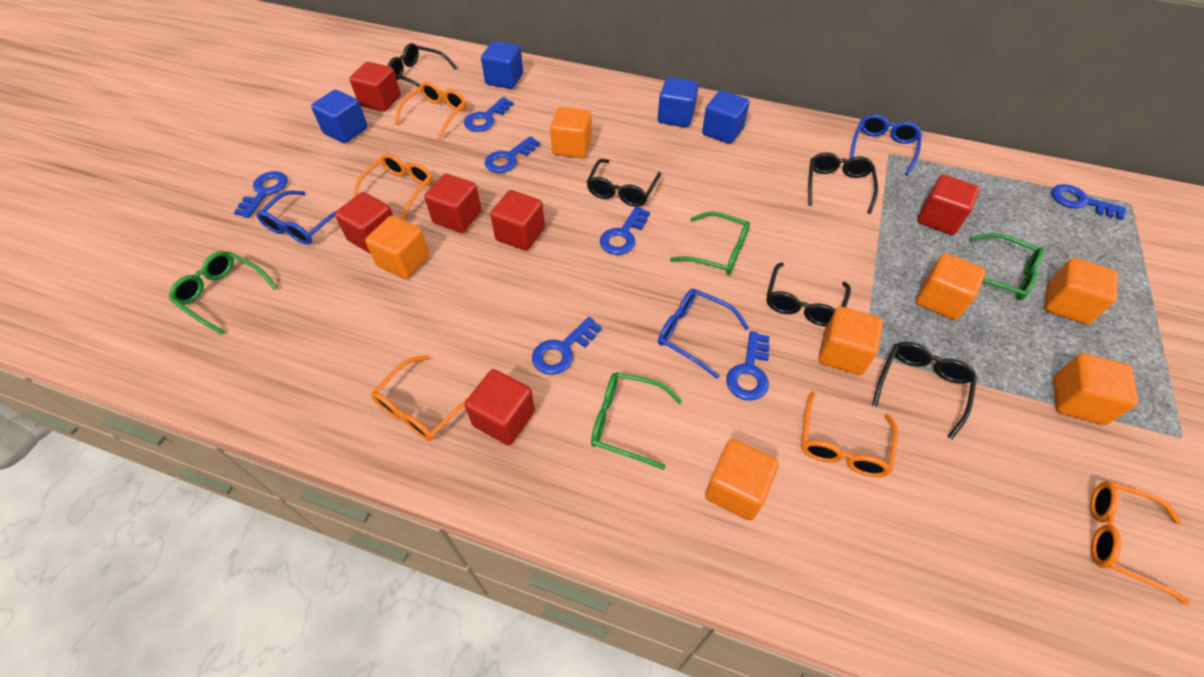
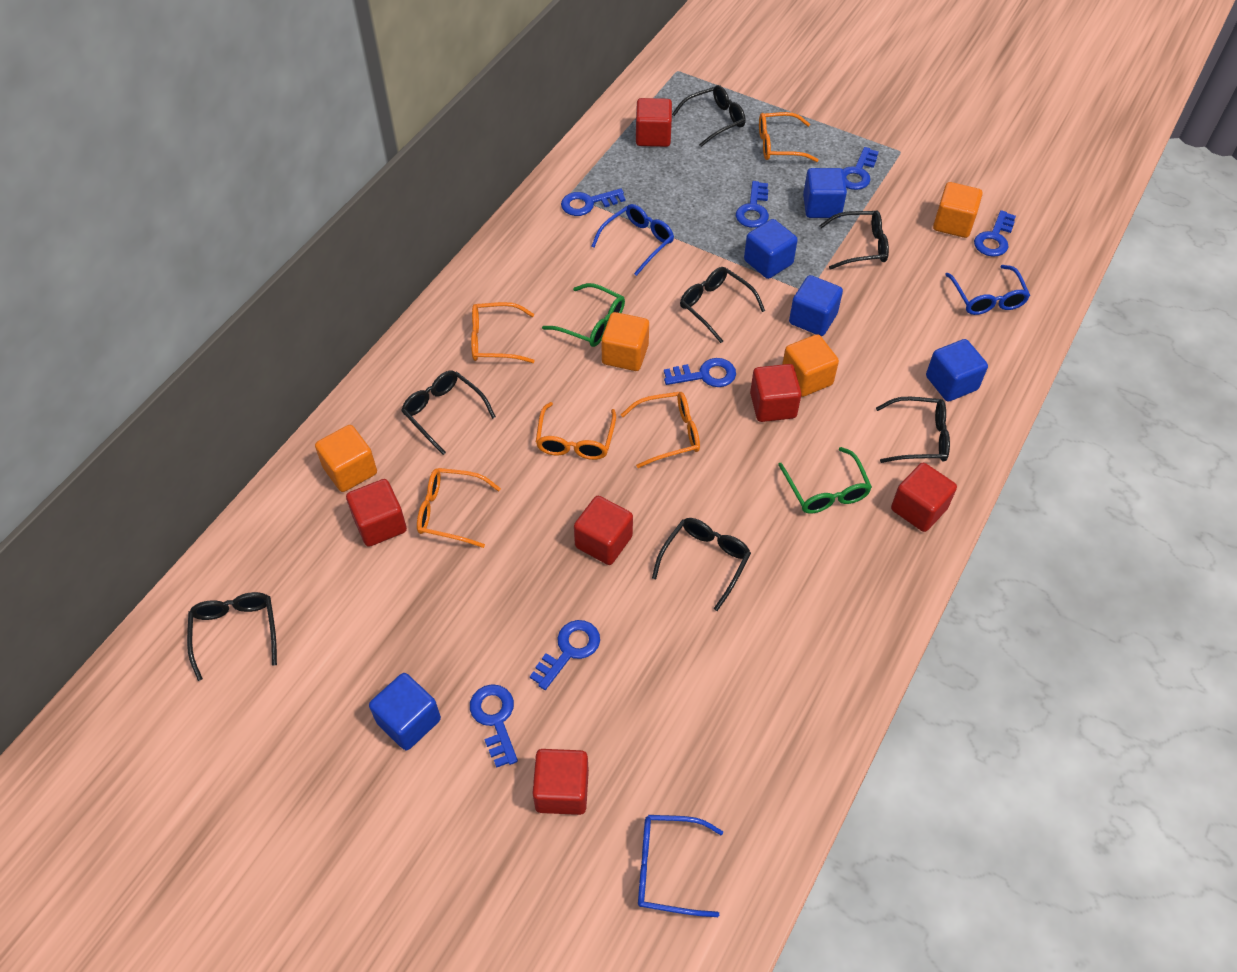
black glasses: [388,43,457,87] [587,159,661,207] [766,262,851,327] [808,153,878,214] [872,342,977,440] = 5 -> [187,592,277,681] [401,370,496,455] [652,518,751,611] [672,85,746,147] [680,267,765,343] [819,211,889,270] [876,397,950,463] = 7
blue cube: [311,90,368,143] [481,41,523,89] [658,77,699,127] [702,90,750,144] = 4 -> [369,673,441,750] [744,219,798,279] [789,275,843,336] [803,168,847,218] [926,339,988,401] = 5
green glasses: [169,251,278,335] [591,372,682,470] [670,212,750,275] [969,233,1044,300] = 4 -> [542,283,625,347] [778,447,872,514] = 2
orange cube: [365,216,430,279] [550,107,592,158] [705,439,779,521] [818,307,883,375] [916,253,986,320] [1045,258,1118,324] [1053,353,1138,425] = 7 -> [315,425,377,492] [601,312,649,371] [782,334,839,397] [933,182,983,238] = 4

